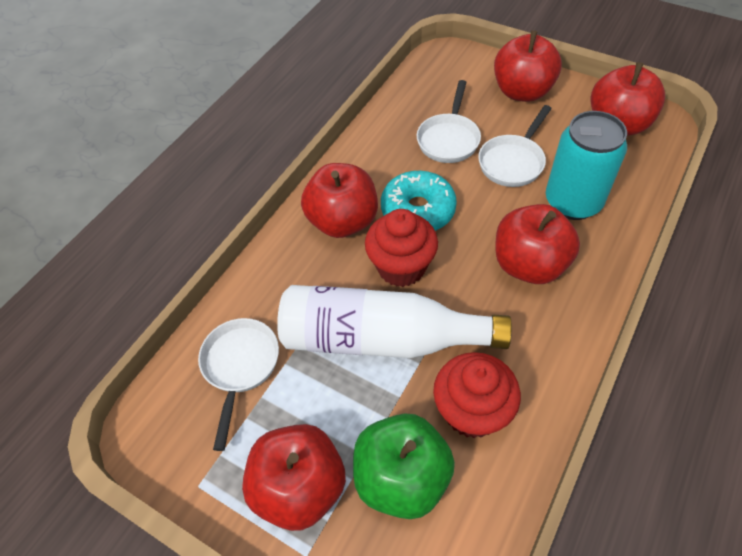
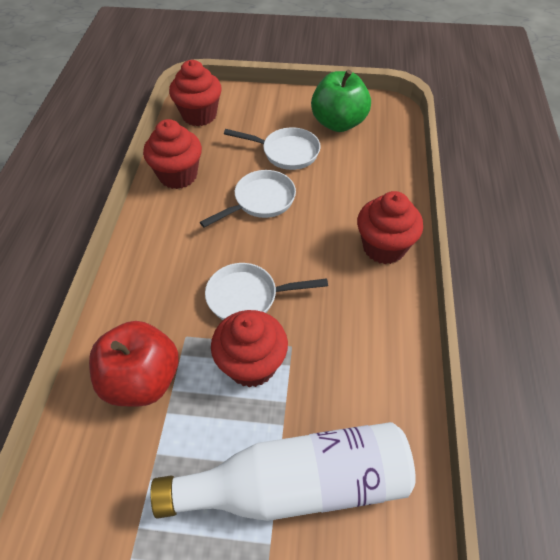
red apple: [242,424,346,531] [301,163,378,238] [494,30,562,102] [495,204,580,284] [590,62,665,136] = 5 -> [89,321,179,406] = 1
red cupcake: [365,209,438,287] [433,352,521,438] = 2 -> [143,119,202,189] [169,60,222,126] [211,310,288,388] [357,191,423,264] = 4
turquoise can: [546,111,627,220] = 1 -> none = 0
turquoise donut: [381,171,457,231] = 1 -> none = 0

